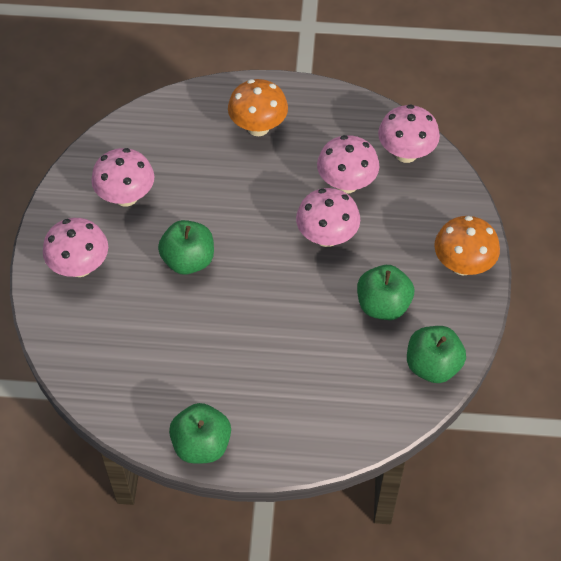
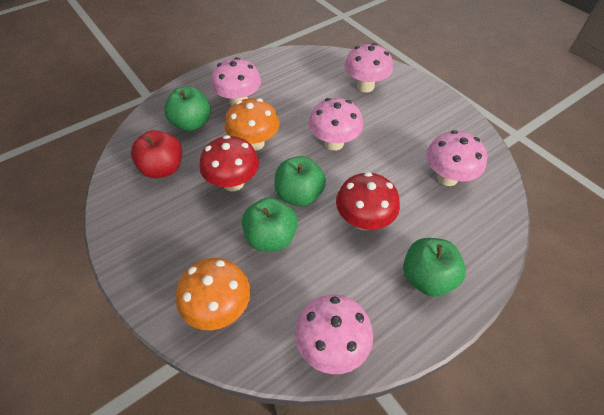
red apple: none = 0 -> [131,130,182,178] = 1
red mushroom: none = 0 -> [200,135,259,191] [336,172,400,231] = 2

